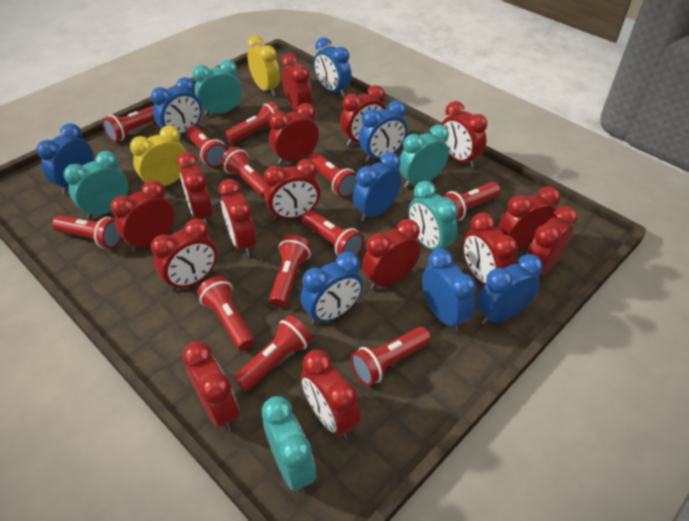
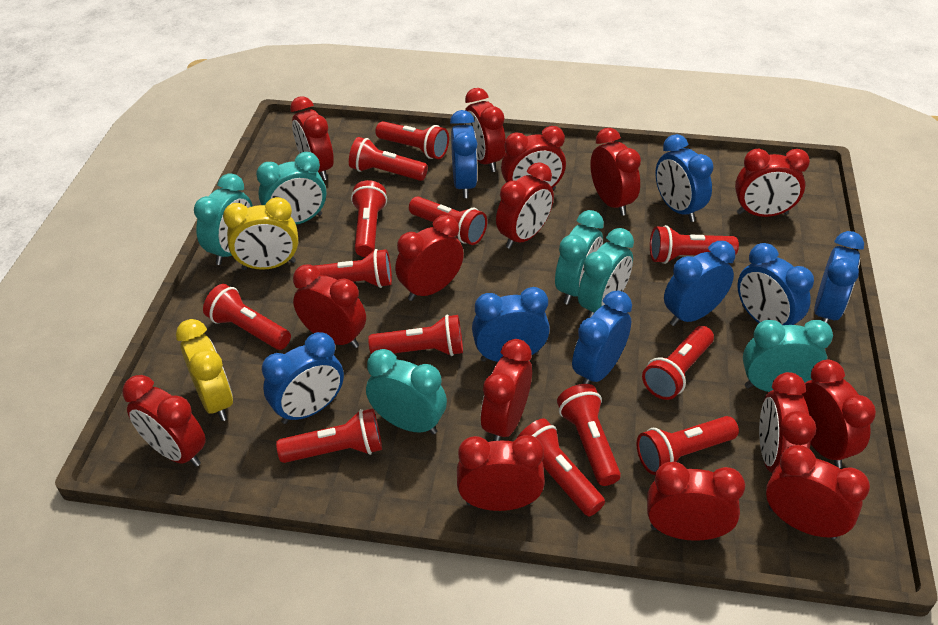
red flashlight: [52,215,122,249] [102,106,155,142] [186,126,228,168] [197,276,255,351] [221,147,266,199] [224,102,280,144] [234,315,312,391] [269,234,311,308] [302,210,364,256] [308,153,357,198] [351,327,431,386] [442,182,500,221] = 12 -> [203,284,291,350] [276,409,382,463] [315,249,392,288] [349,137,428,181] [351,180,387,257] [368,315,463,356] [376,121,449,159] [409,196,487,245] [517,418,605,516] [557,384,621,486] [637,416,739,475] [642,326,714,400] [650,225,739,264] = 13
turquoise clock: [64,151,128,219] [193,60,242,116] [262,396,316,493] [399,125,449,188] [409,181,458,251] = 5 -> [194,173,253,265] [256,152,326,225] [366,349,447,435] [555,210,604,305] [578,228,634,318] [743,320,833,392] = 6

